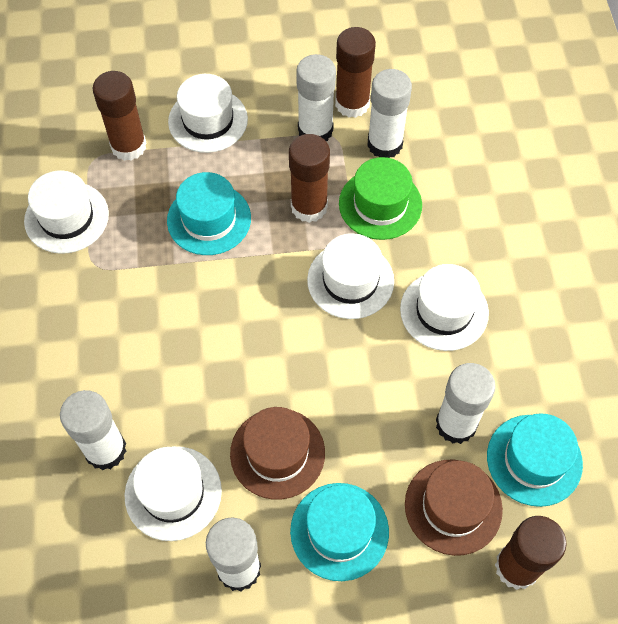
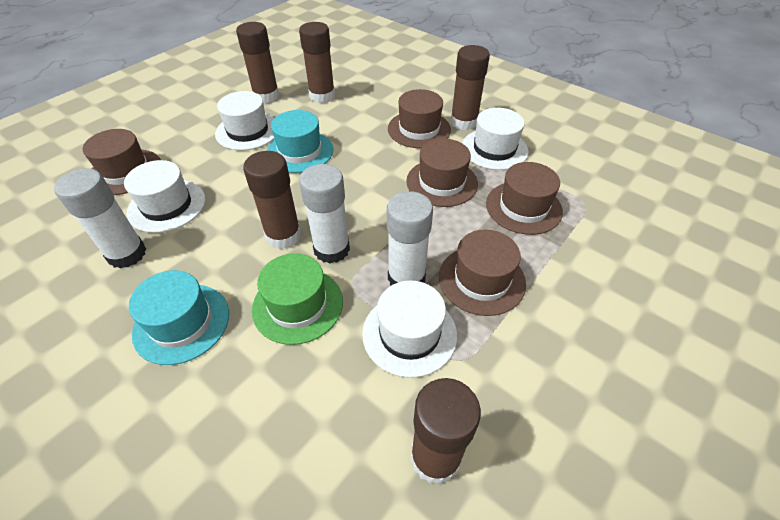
brown glue stick: [93,71,147,161] [289,134,330,223] [335,27,376,118] [495,516,567,590] = 4 -> [236,22,279,103] [243,151,301,249] [299,22,335,103] [411,378,481,485] [450,45,490,130] = 5
brown hat: [230,407,325,500] [405,460,503,556] = 2 -> [82,129,161,195] [388,89,451,148] [406,139,478,207] [439,230,526,316] [486,162,563,235] = 5
turquoise hat: [167,172,251,255] [290,483,389,581] [487,413,583,507] = 3 -> [129,270,229,365] [267,110,333,173] = 2
white glue stick: [60,390,127,470] [206,517,261,591] [296,54,336,141] [367,69,412,158] [436,363,496,444] = 5 -> [54,168,146,268] [299,164,350,263] [387,191,433,285] = 3
white hat: [24,170,109,254] [124,446,222,541] [168,74,248,153] [307,233,394,319] [400,264,489,351] = 5 -> [124,160,206,233] [215,91,274,150] [362,280,457,378] [462,108,529,170] = 4

